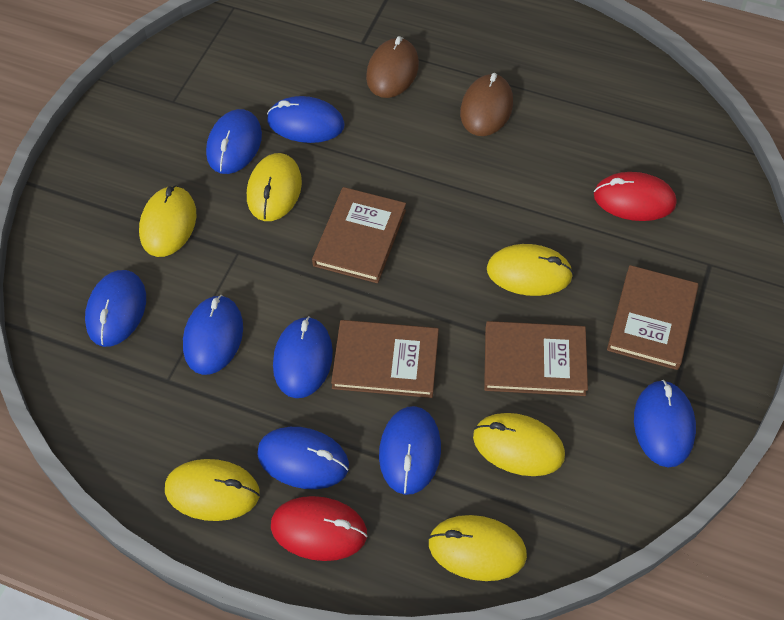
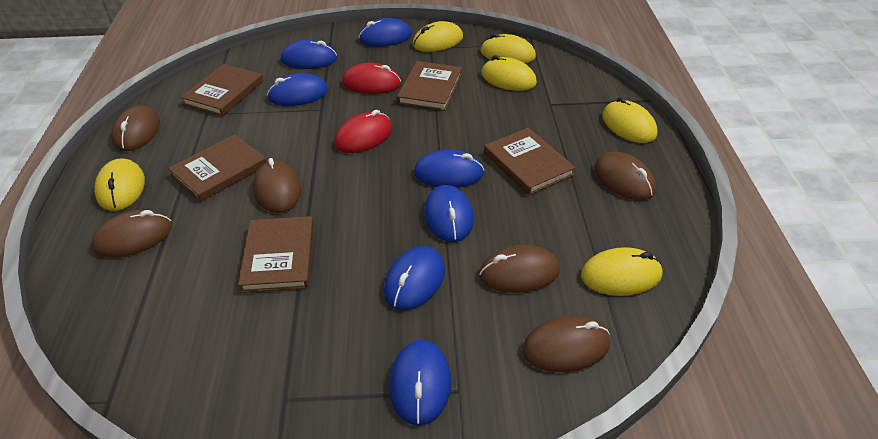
blue mouse: [85,270,146,347] [183,295,243,375] [206,109,262,174] [257,427,349,489] [267,96,344,143] [273,316,333,398] [379,406,441,495] [634,380,696,467] = 8 -> [267,73,328,106] [281,40,337,69] [358,18,412,47] [384,246,445,310] [390,340,451,426] [414,150,484,188] [424,185,474,242] = 7
brown book: [312,187,406,283] [331,320,439,398] [484,321,588,396] [607,265,699,370] = 4 -> [168,134,267,202] [180,64,263,116] [238,216,314,293] [397,61,462,111] [484,128,576,195] = 5
brown mouse: [366,36,419,98] [460,73,513,136] = 2 -> [91,210,172,258] [111,105,160,151] [253,158,302,213] [479,245,560,293] [522,316,610,372] [594,152,656,200] = 6

